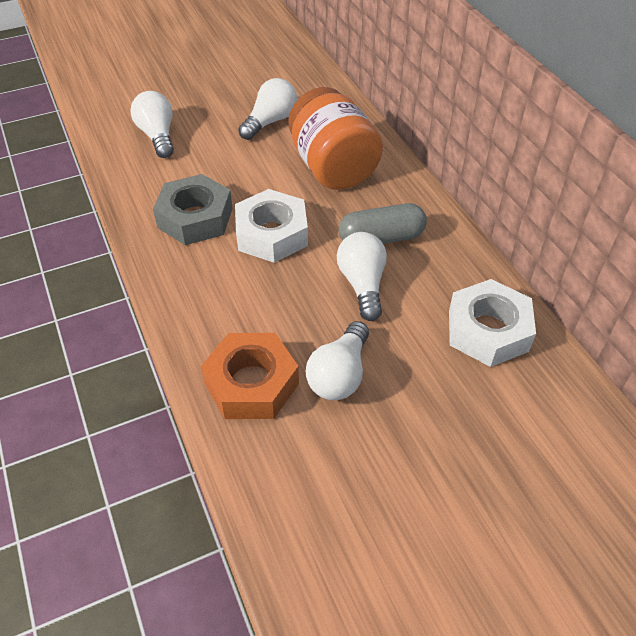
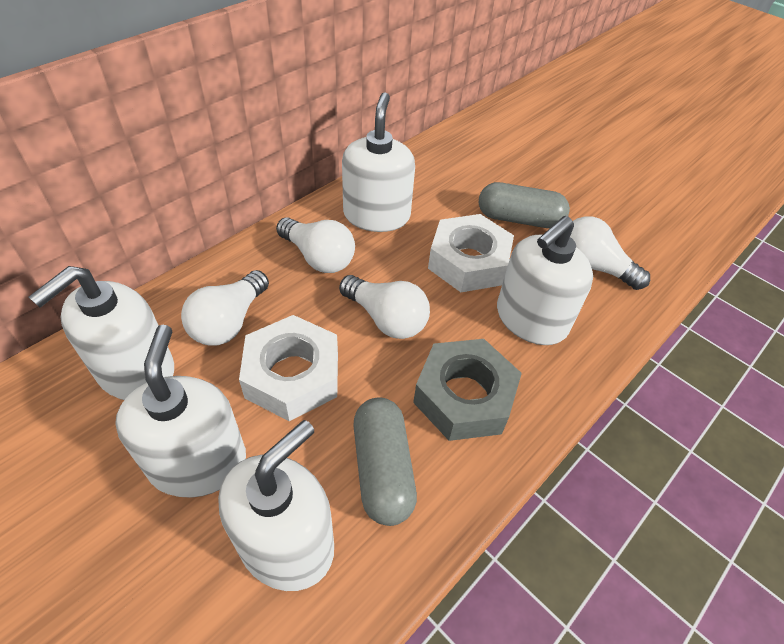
grey capsule: [339,203,427,244] = 1 -> [353,398,417,526] [479,182,570,228] = 2
orange jar: [289,87,383,190] = 1 -> none = 0
orange nut: [201,333,299,419] = 1 -> none = 0
white soap dispenser: none = 0 -> [29,266,174,400] [115,325,246,498] [218,420,334,591] [342,92,415,232] [497,216,593,345] = 5

